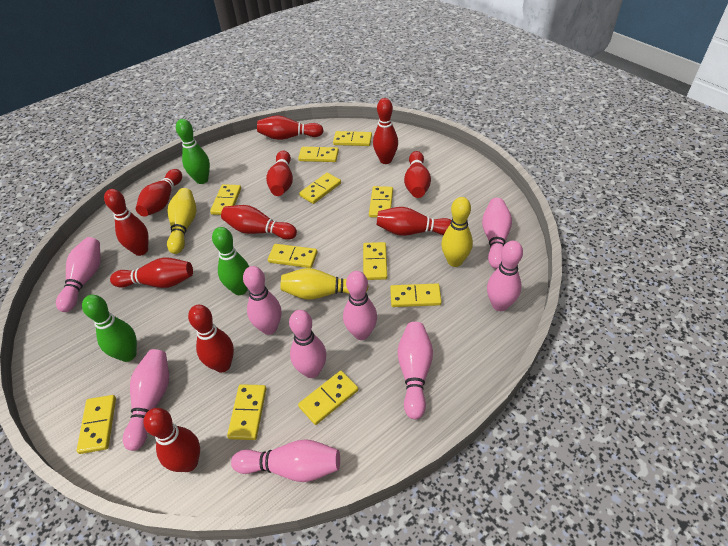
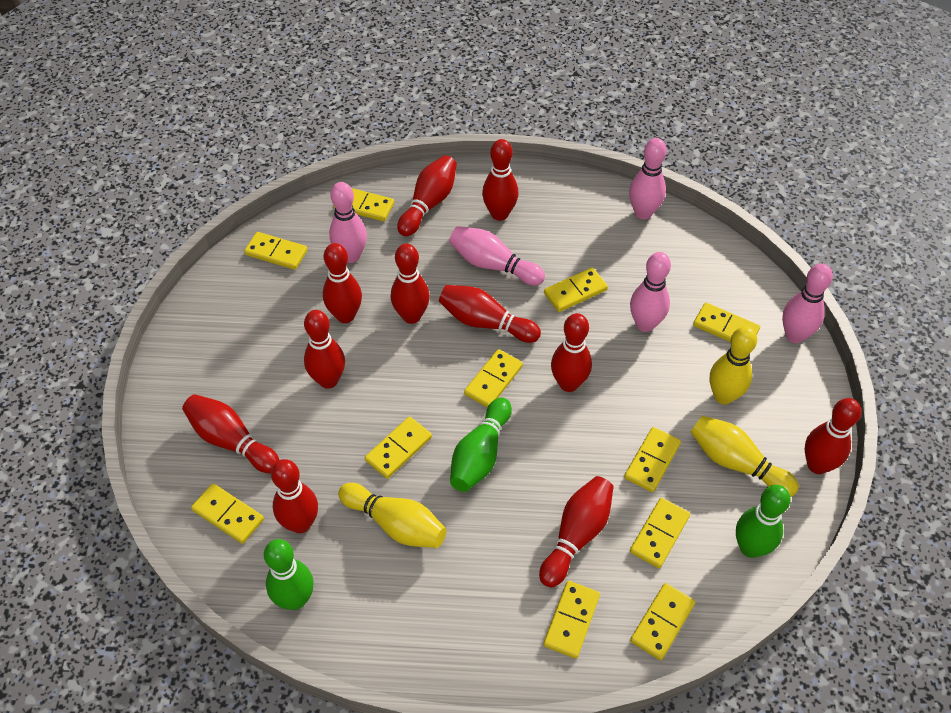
pink bowling pin: [56,237,101,312] [123,349,169,451] [231,439,340,482] [243,266,281,335] [289,310,326,378] [343,271,377,340] [398,322,433,419] [482,198,512,269] [487,241,523,311] = 9 -> [329,182,367,263] [449,226,545,286] [629,138,667,219] [630,252,671,332] [782,263,833,343] = 5

